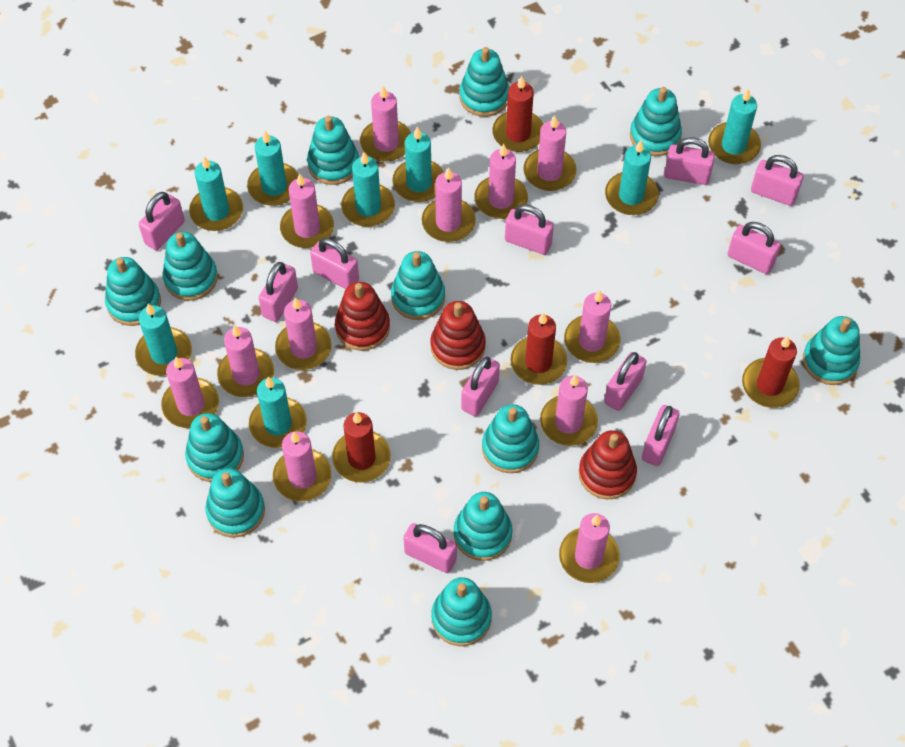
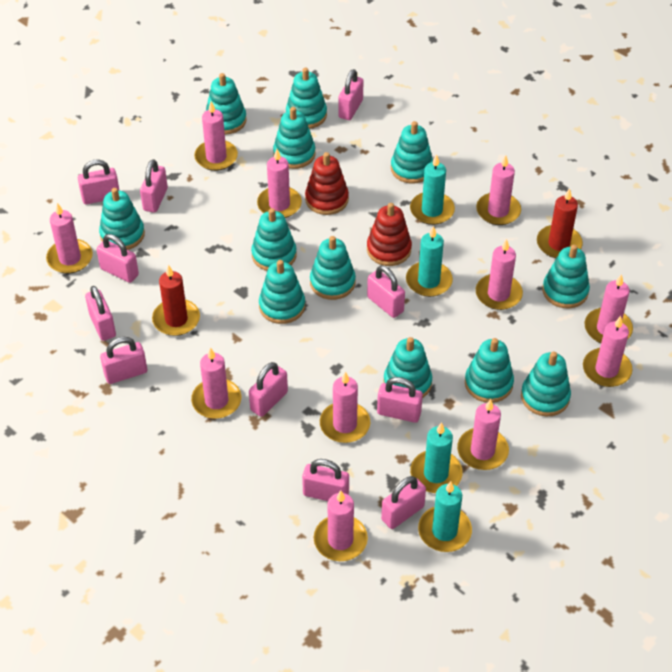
pink candle: [161,357,219,428] [217,325,274,397] [273,431,332,501] [275,297,332,370] [280,173,334,248] [360,86,411,162] [422,167,476,242] [475,144,528,219] [523,116,577,191] [540,375,598,446] [559,513,620,583] [564,290,620,363] = 12 -> [46,203,93,274] [191,347,241,419] [194,101,238,171] [257,149,302,218] [314,491,368,561] [320,372,370,443] [457,399,509,470] [476,155,521,225] [476,239,523,310] [583,316,633,387] [584,274,633,343] = 11
red candle: [332,412,391,483] [492,76,543,152] [511,312,567,385] [742,336,800,408] = 4 -> [152,265,200,336] [537,188,583,258] = 2
red stacking toy: [335,282,390,351] [430,301,486,370] [579,430,637,499] = 3 -> [305,152,349,215] [367,203,412,266] = 2
turquoise candle: [135,304,192,376] [189,156,243,231] [247,131,298,206] [249,377,307,448] [341,152,395,227] [392,127,444,202] [605,140,659,215] [708,88,761,164] = 8 -> [406,226,453,297] [410,154,455,225] [410,422,462,493] [418,481,472,552] = 4

